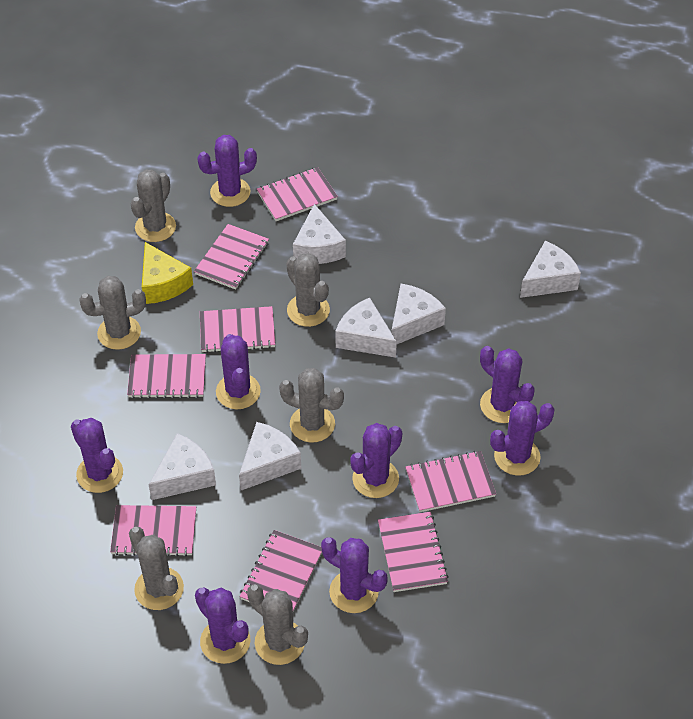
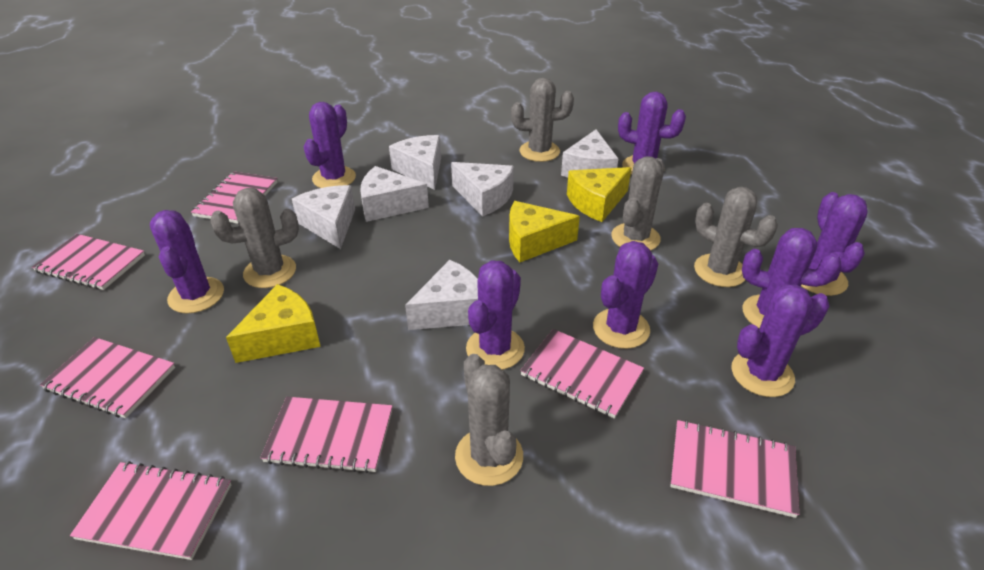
grey cactus: [79,276,146,350] [129,527,184,610] [131,170,176,242] [247,584,308,665] [279,368,344,443] [286,253,330,327] = 6 -> [210,188,299,288] [455,354,523,486] [511,78,574,162] [611,156,665,251] [694,187,778,287] = 5
pink notebook: [110,505,196,556] [127,354,206,398] [194,224,269,290] [200,306,275,353] [239,530,322,612] [257,167,338,221] [378,512,449,592] [405,451,496,512] = 8 -> [32,234,145,290] [40,337,175,418] [70,461,231,560] [191,171,277,224] [260,397,393,473] [520,329,644,419] [670,420,799,518] = 7
yellow cheese: [142,242,193,304] = 1 -> [226,284,321,363] [509,201,580,262] [567,167,631,222] = 3

